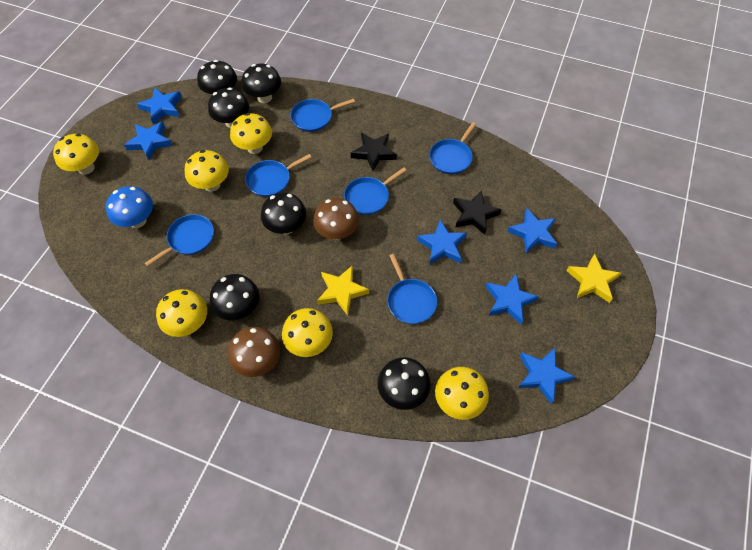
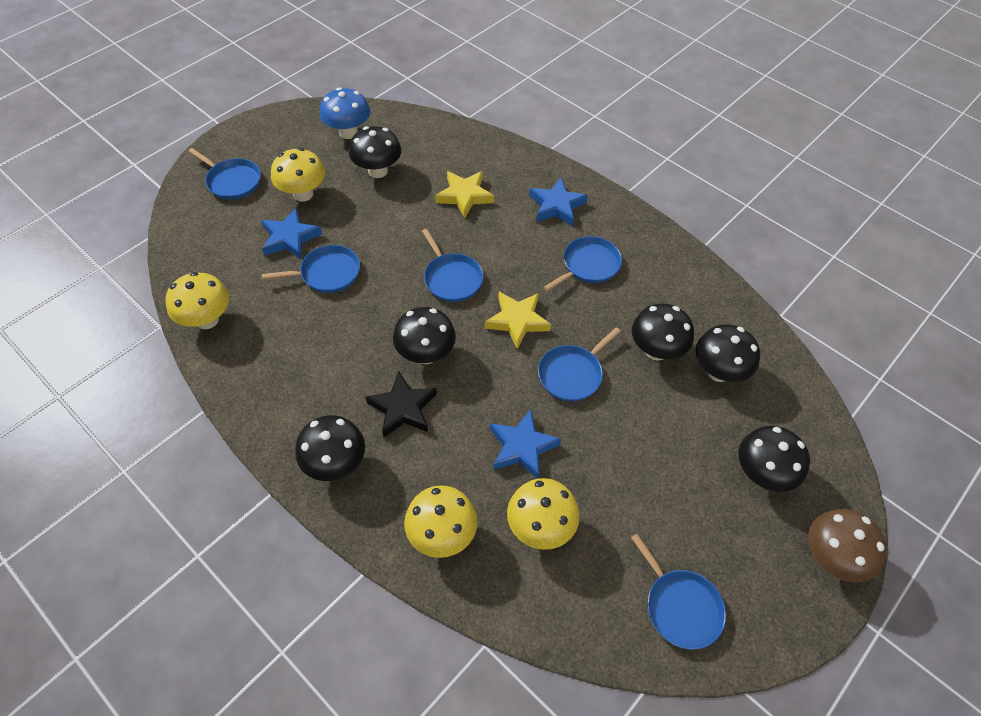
black star: [351,133,397,171] [453,190,502,235] = 2 -> [366,372,437,438] = 1
blue star: [124,121,173,160] [137,88,182,125] [417,220,467,265] [485,274,539,324] [507,209,557,253] [518,348,575,404] = 6 -> [261,208,322,260] [490,409,561,479] [529,178,588,226] = 3
brown mushroom: [228,327,280,377] [313,198,359,240] = 2 -> [808,509,887,583] = 1
yellow mushroom: [53,134,99,175] [156,289,207,337] [184,150,229,192] [230,113,272,154] [282,308,333,357] [435,367,489,420] = 6 -> [165,272,229,329] [271,148,325,202] [404,485,478,558] [507,478,580,550] = 4

